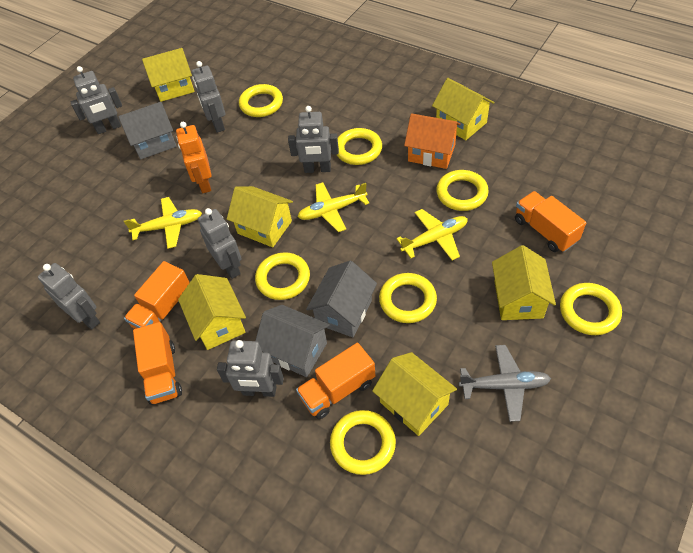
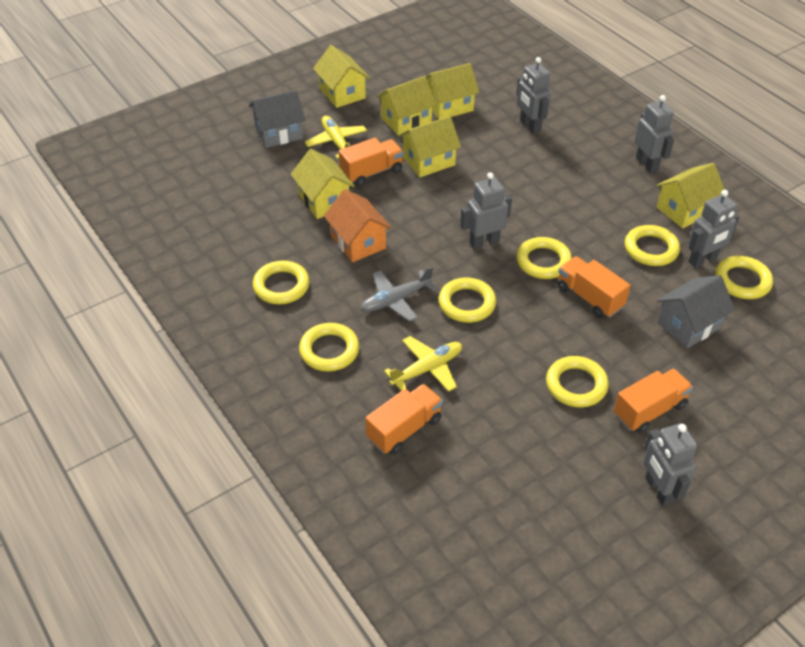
grey house: [118,102,177,159] [255,305,330,377] [306,261,377,337] = 3 -> [249,90,305,148] [657,275,735,348] = 2
grey robot: [38,263,100,330] [71,66,122,134] [192,61,225,133] [198,208,242,279] [217,340,284,397] [288,106,339,173] = 6 -> [460,172,512,249] [516,57,551,134] [634,95,674,173] [643,423,697,507] [688,190,740,268] = 5
orange robot: [176,122,212,193] = 1 -> none = 0
yellow plane: [124,197,202,249] [298,182,369,232] [396,209,468,260] = 3 -> [305,116,367,159] [384,336,462,392] = 2

